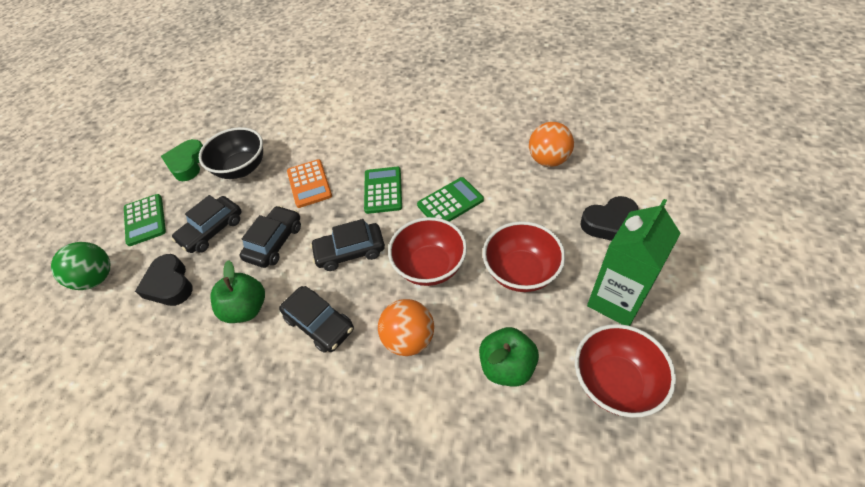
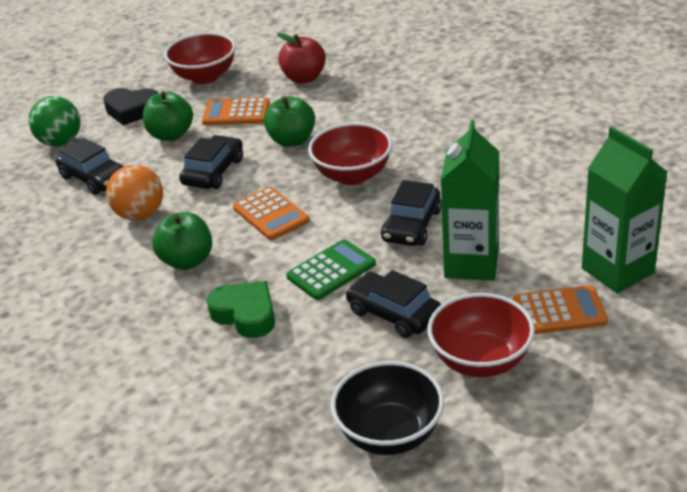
black heart: [135,254,193,306] [580,196,638,241] = 2 -> [103,88,158,126] = 1
green apple: [211,260,265,323] [479,327,539,387] = 2 -> [143,91,193,141] [152,212,212,270] [264,96,315,147] = 3
green calculator: [124,194,166,246] [364,167,402,214] [417,177,484,222] = 3 -> [286,239,376,300] = 1
green carton: [587,199,681,326] = 1 -> [441,120,499,281] [582,127,667,294] = 2
orange ball: [378,299,434,356] [529,122,574,167] = 2 -> [106,165,163,221] = 1
orange calculator: [287,159,332,208] = 1 -> [202,98,270,125] [233,187,309,240] [513,285,608,334] = 3
red apple: none = 0 -> [277,33,326,83] = 1

